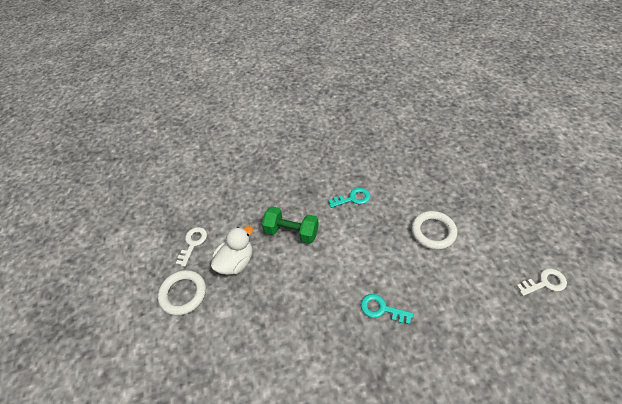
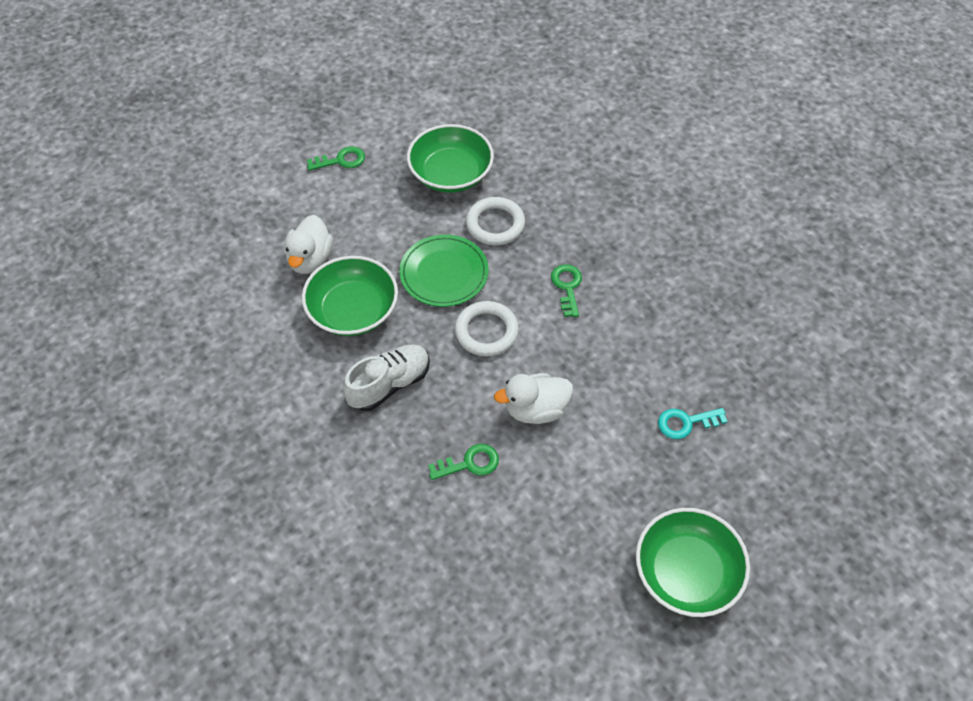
green bowl: none = 0 -> [302,256,398,336] [407,124,494,193] [636,508,750,617] = 3
green dumbbell: [262,206,319,244] = 1 -> none = 0
green key: none = 0 -> [307,146,365,171] [428,444,499,480] [551,264,582,317] = 3
green plate: none = 0 -> [399,234,489,307] = 1
turquoise key: [328,188,370,208] [361,294,413,325] = 2 -> [658,408,727,439] = 1
white duck: [211,226,253,275] = 1 -> [284,215,333,274] [494,373,573,424] = 2
white key: [176,227,207,267] [516,269,567,296] = 2 -> none = 0
white shoe: none = 0 -> [343,344,430,411] = 1

